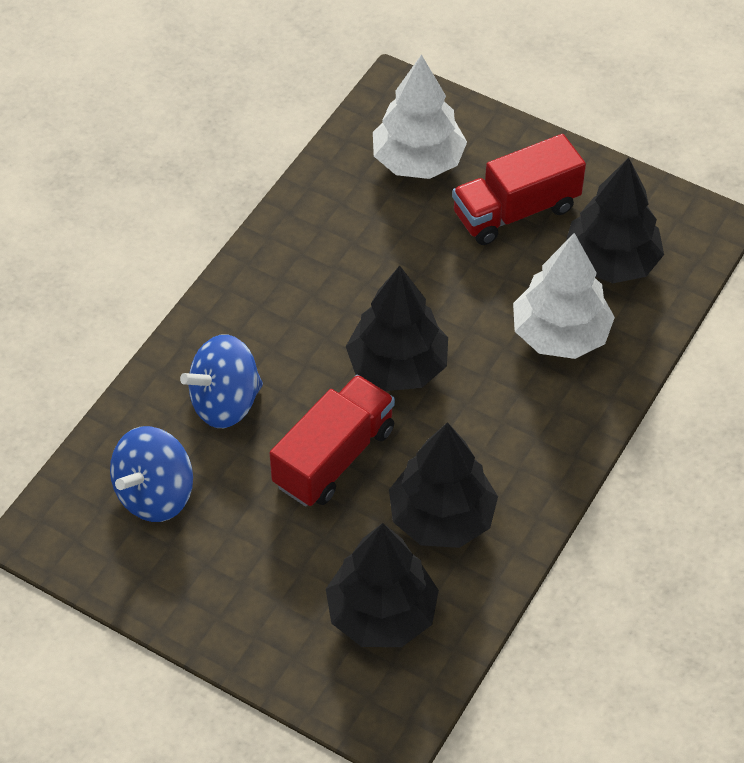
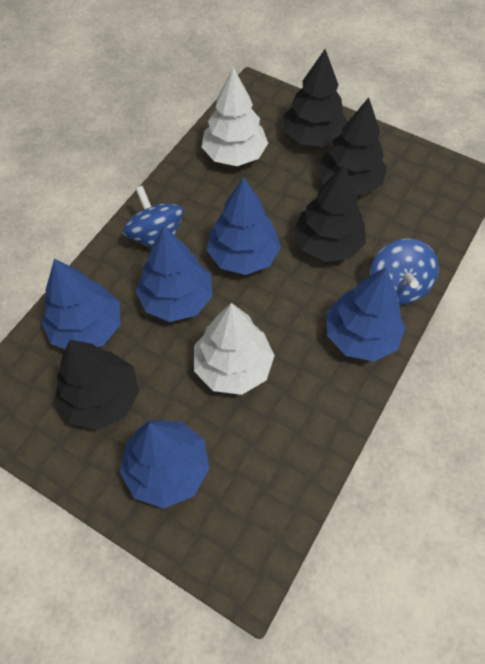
blue tree: none = 0 -> [42,259,121,349] [120,419,210,508] [136,226,213,322] [207,178,281,275] [327,268,405,362] = 5
red truck: [269,375,395,506] [452,134,586,245] = 2 -> none = 0

